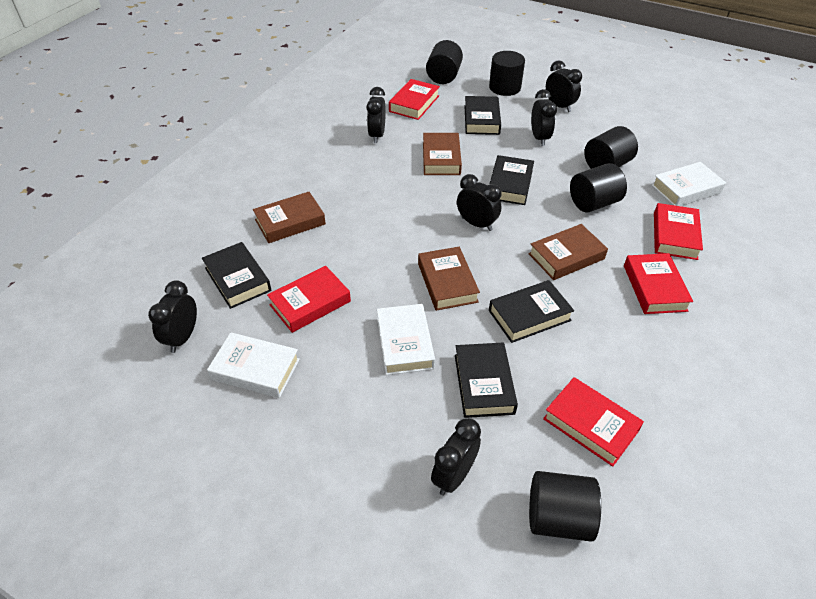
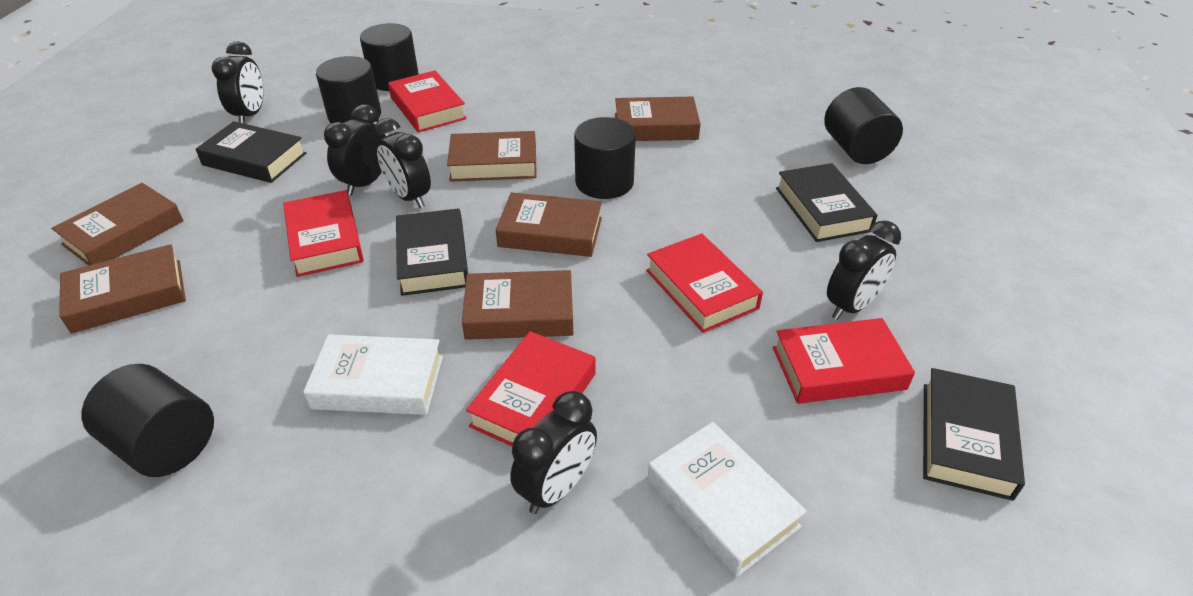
black book: [202,242,271,309] [455,343,518,418] [465,96,501,135] [489,155,534,205] [489,280,574,343] = 5 -> [196,121,306,183] [396,208,468,296] [776,163,877,242] [923,368,1025,501] = 4
black clock: [148,280,197,353] [367,87,386,143] [431,418,481,495] [457,174,502,231] [531,89,557,146] [546,61,582,112] = 6 -> [212,41,264,124] [324,104,385,195] [374,118,431,208] [510,391,597,514] [827,221,901,320] = 5
brown book: [253,192,326,243] [418,247,480,311] [423,133,462,175] [529,224,608,280] = 4 -> [51,183,184,266] [59,244,186,334] [447,131,537,182] [462,270,573,340] [496,192,602,257] [615,97,700,141] = 6
white book: [207,332,300,398] [377,304,435,375] [652,162,726,206] = 3 -> [303,334,443,415] [648,422,807,577] = 2

